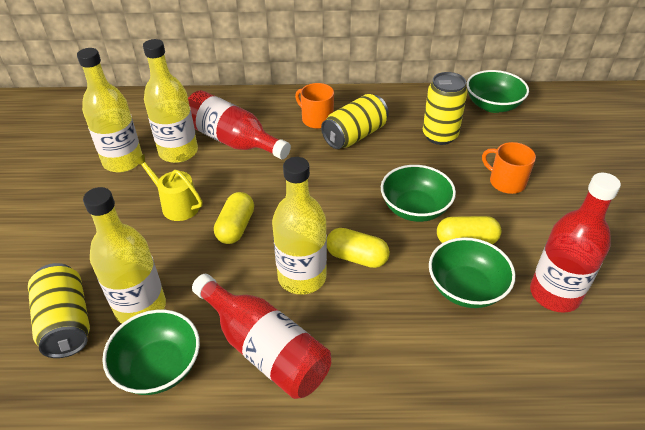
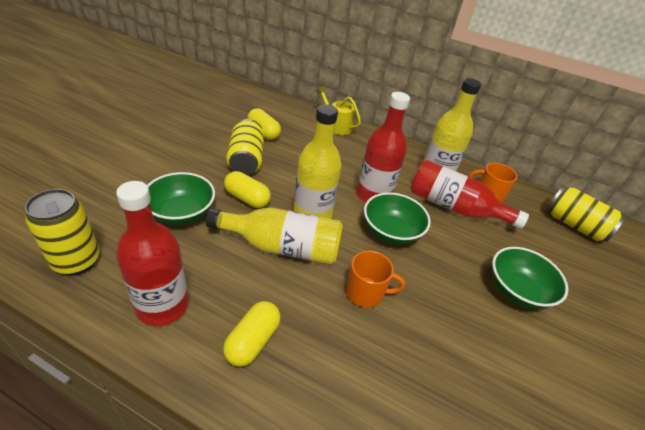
green bowl: [102,310,200,395] [381,165,456,222] [429,237,516,308] [467,70,529,113] = 4 -> [147,172,215,225] [364,192,431,245] [492,247,568,309] = 3
yellow bottle: [77,48,143,173] [83,187,166,324] [143,39,198,163] [272,157,327,295] = 4 -> [206,207,343,264] [293,104,342,219] [424,78,481,171] = 3

